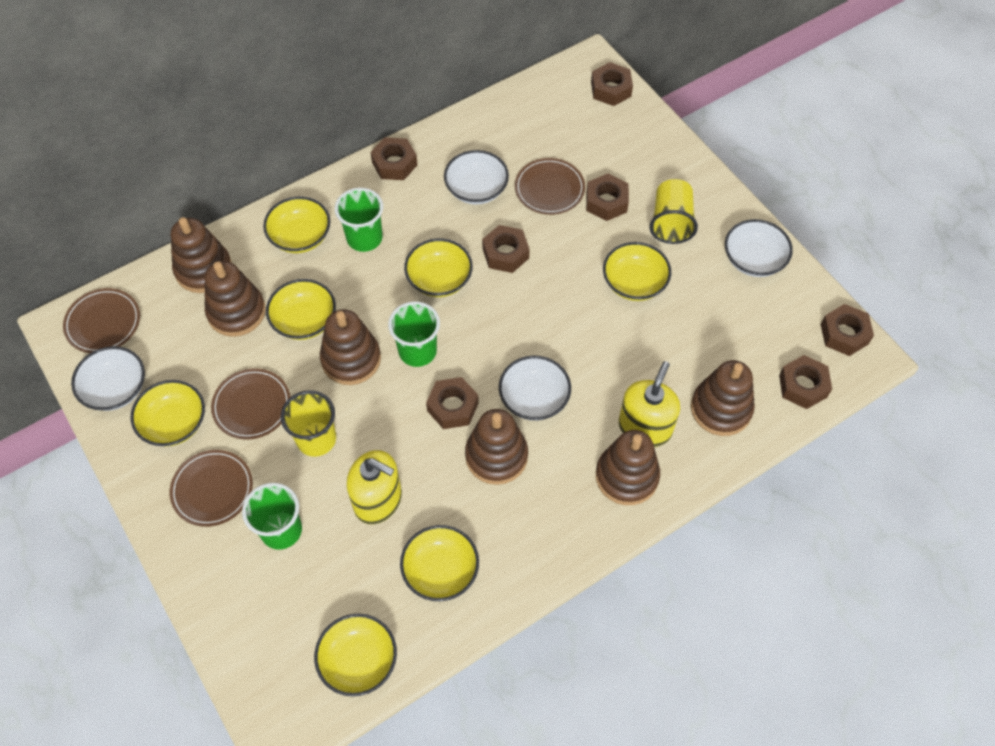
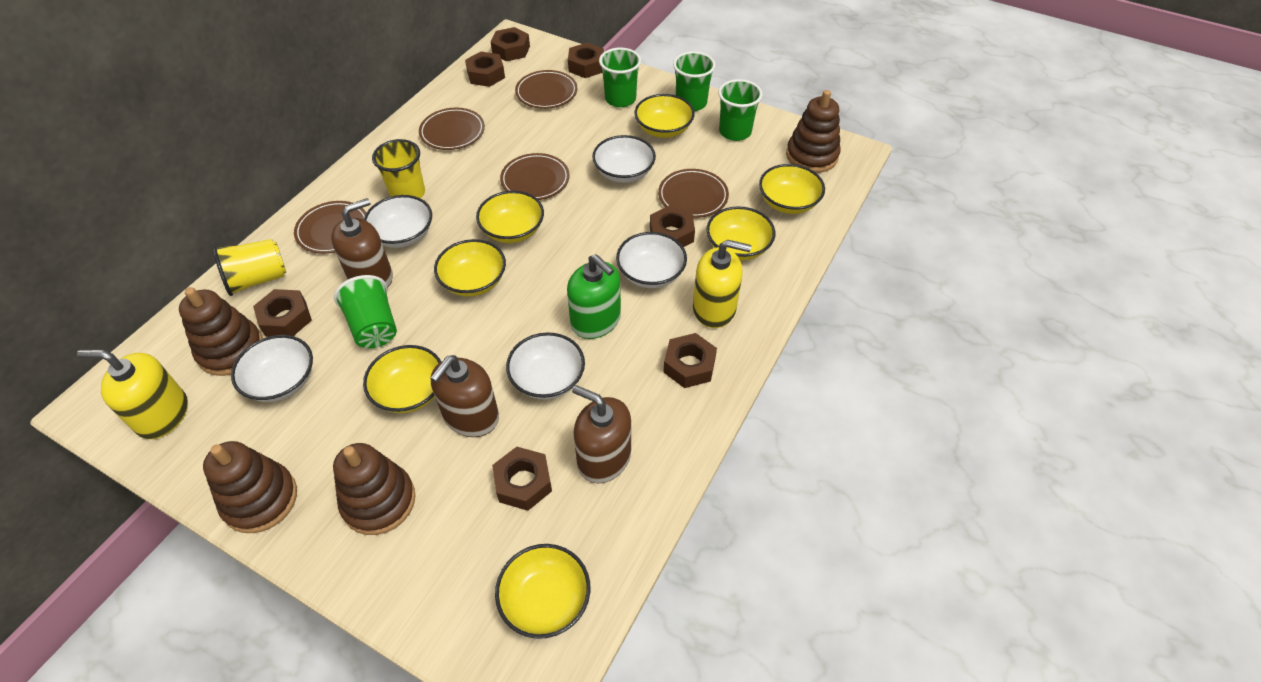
brown plate: [63,288,140,353] [170,450,253,527] [211,368,290,439] [515,158,585,215] = 4 -> [294,201,366,254] [419,108,485,150] [500,153,570,200] [515,70,577,109] [658,169,729,218] = 5
brown soap dispenser: none = 0 -> [331,198,393,288] [431,355,499,437] [572,385,631,483] = 3
brown stacking toy: [171,217,232,293] [205,261,266,337] [320,309,381,385] [465,409,528,485] [596,430,660,505] [691,360,755,436] = 6 -> [179,287,263,376] [203,441,297,533] [333,443,415,535] [786,90,841,173] = 4
green cup: [242,483,302,550] [335,188,383,252] [388,301,440,367] = 3 -> [334,275,397,348] [599,48,641,107] [673,51,716,111] [718,79,763,141] = 4
green soap dispenser: none = 0 -> [567,254,621,339] = 1
white bowl: [71,346,145,411] [444,150,509,205] [499,356,571,421] [725,219,793,277] = 4 -> [231,335,313,402] [364,195,432,248] [506,332,585,399] [592,135,656,183] [616,232,687,288] = 5

